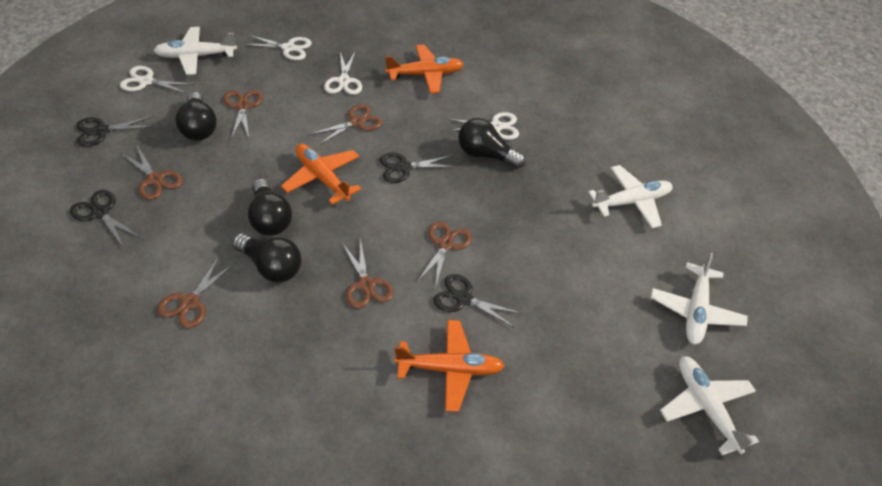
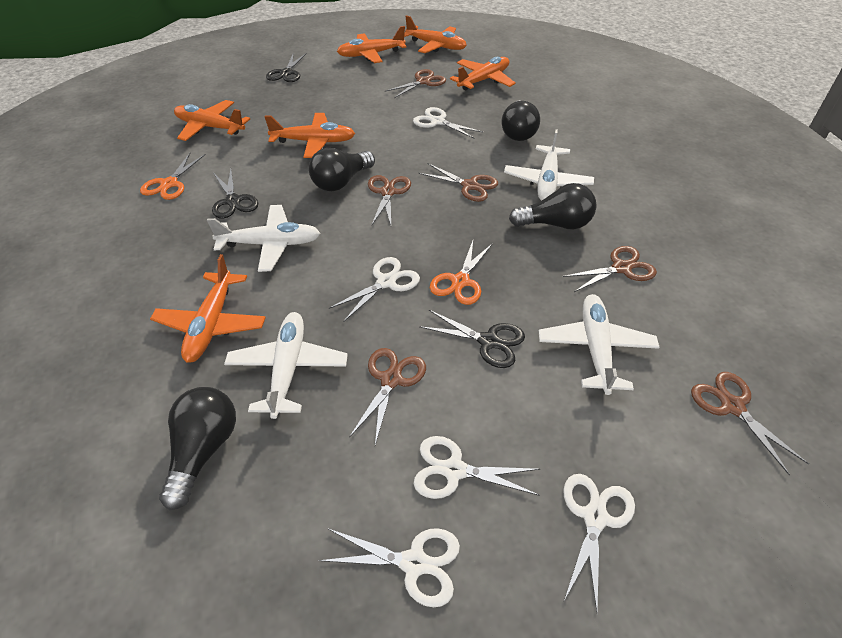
black scissors: [70,190,141,248] [76,116,155,147] [379,152,457,183] [434,274,522,328] = 4 -> [212,169,258,219] [266,54,306,82] [419,310,525,368] = 3
orange plane: [281,144,361,205] [385,45,464,94] [394,320,505,412] = 3 -> [150,254,266,363] [174,100,250,141] [264,113,355,158] [337,26,407,63] [404,15,467,53] [450,57,516,90] = 6
orange scissors: none = 0 -> [140,153,206,200] [430,241,493,305] = 2
white scissors: [120,66,195,94] [242,35,312,60] [324,52,362,95] [448,112,519,140] = 4 -> [319,528,460,607] [329,257,420,321] [413,107,483,139] [414,436,540,499] [563,474,635,612] = 5

